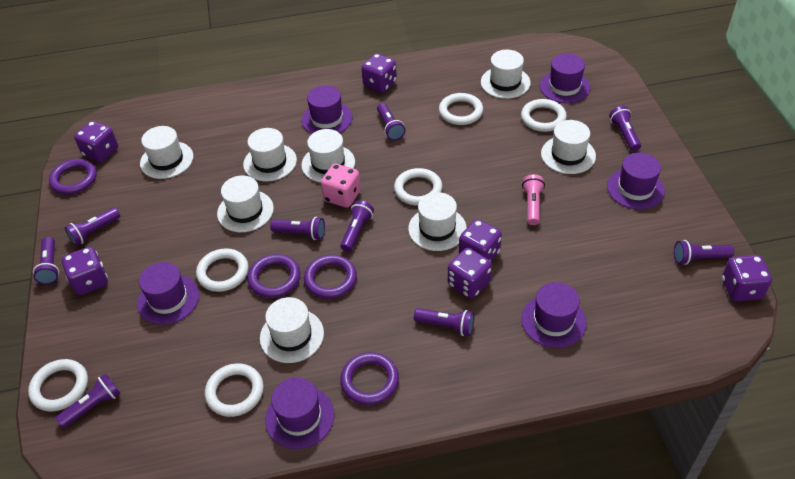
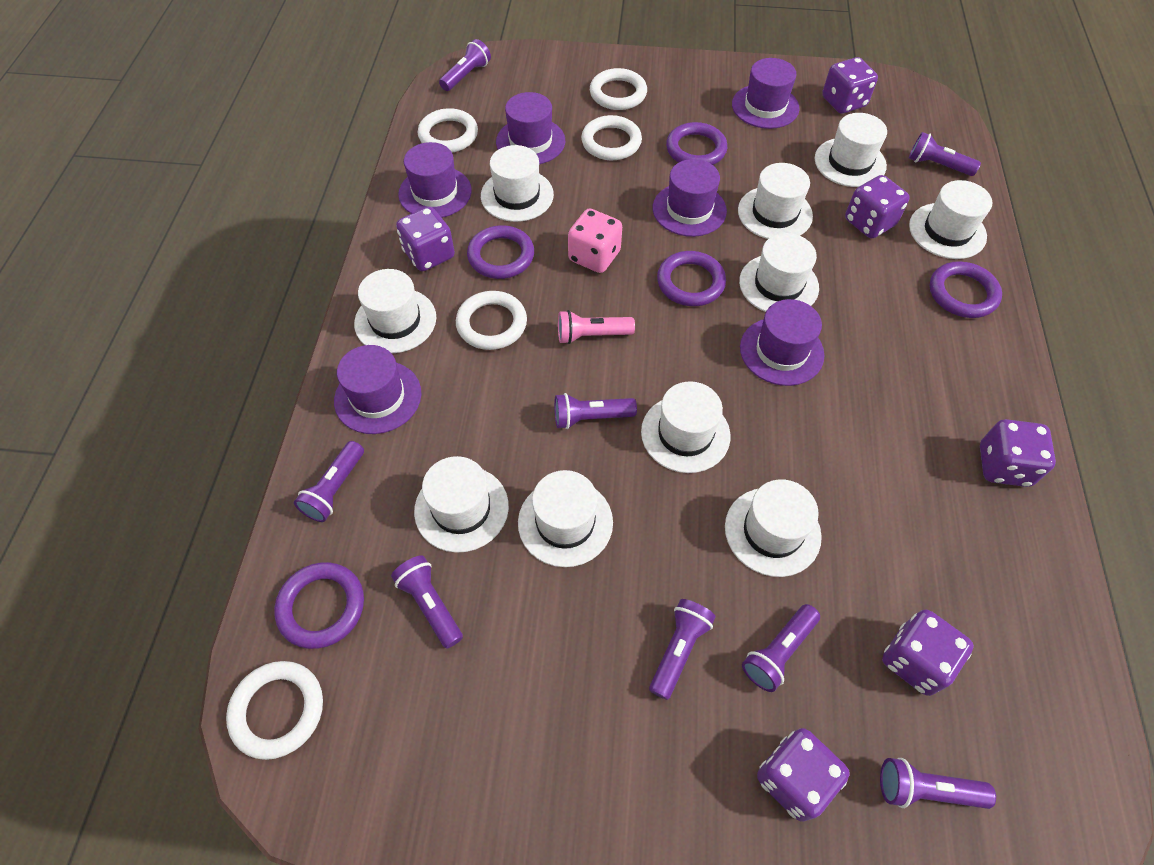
purple flashlight: [33,237,59,285] [56,374,121,428] [65,208,120,246] [270,217,325,240] [340,200,374,252] [377,103,405,140] [414,308,474,336] [609,106,641,151] [674,240,734,265] = 9 -> [294,441,364,522] [391,555,463,649] [439,39,491,91] [554,393,637,429] [649,599,716,700] [742,604,820,692] [880,758,996,809] [909,132,981,176] = 8
purple ring: [49,159,97,194] [247,254,300,298] [304,255,357,299] [340,352,399,405] = 4 -> [274,562,364,649] [467,225,534,279] [657,251,726,306] [666,122,727,165] [929,261,1002,318] = 5
white hat: [140,126,193,179] [217,176,274,232] [243,128,297,181] [260,297,324,363] [301,129,355,183] [408,192,467,251] [481,50,531,99] [541,120,596,174] = 8 -> [354,269,436,353] [414,456,509,553] [481,145,554,222] [518,470,613,567] [641,381,731,473] [725,479,822,577] [738,163,813,239] [739,233,819,312] [814,113,887,187] [909,180,992,259] = 10
white ring: [28,359,88,411] [196,248,249,292] [205,363,264,417] [394,168,443,206] [439,93,483,125] [521,99,567,132] = 6 -> [226,661,323,760] [418,108,478,153] [456,291,527,350] [581,115,642,160] [590,68,647,110] = 5

